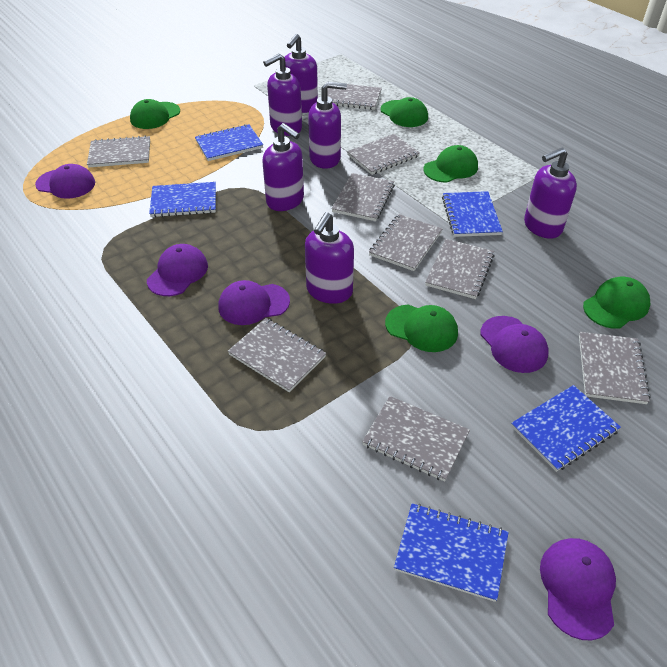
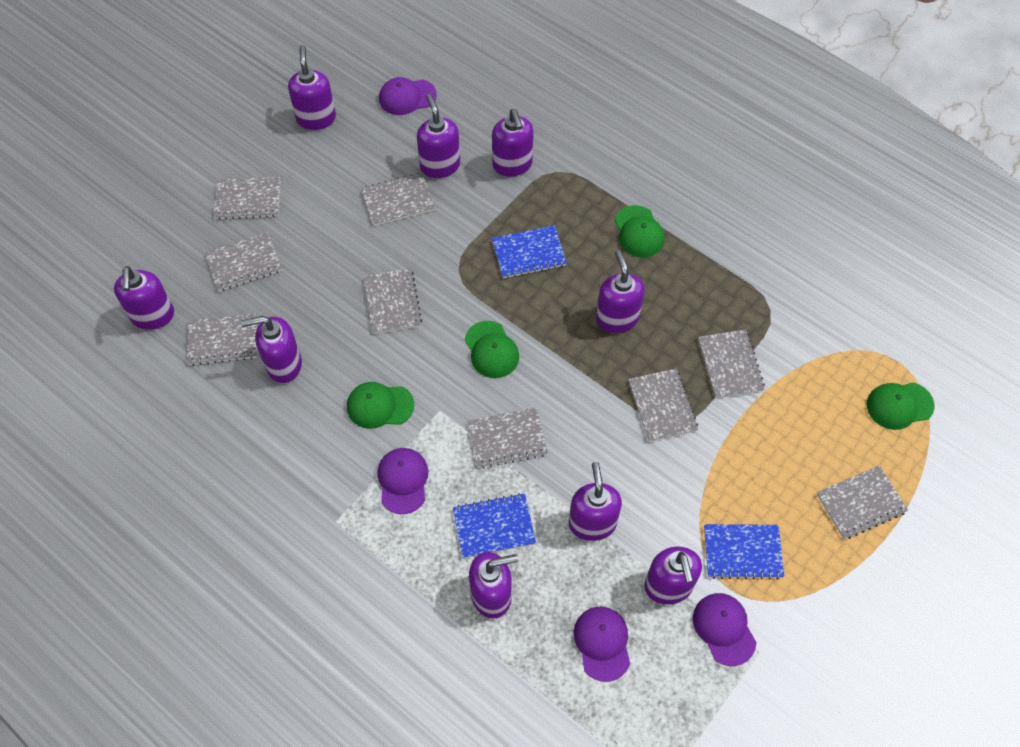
blue notebook: [149,182,216,217] [195,124,263,161] [394,504,509,602] [442,191,503,237] [511,385,621,472] = 5 -> [453,493,536,558] [492,225,567,278] [704,524,784,579] = 3
green cap: [130,99,180,129] [381,97,428,127] [385,305,458,352] [423,145,478,183] [583,277,650,329] = 5 -> [347,382,414,429] [465,321,519,378] [615,205,664,258] [867,382,934,430] = 4
purple cap: [35,164,95,199] [147,244,208,296] [219,280,290,325] [480,316,548,373] [540,538,616,640] = 5 -> [377,448,429,514] [379,77,437,115] [574,607,630,682] [693,593,756,666] = 4
purple soap dispenser: [262,123,304,211] [263,53,302,136] [284,34,318,113] [305,212,354,304] [308,81,347,169] [524,147,577,239] = 6 -> [114,266,174,330] [241,316,302,383] [288,45,336,130] [417,94,460,178] [469,552,518,619] [492,109,534,177] [569,462,622,541] [596,250,645,333] [644,547,702,605] = 9

